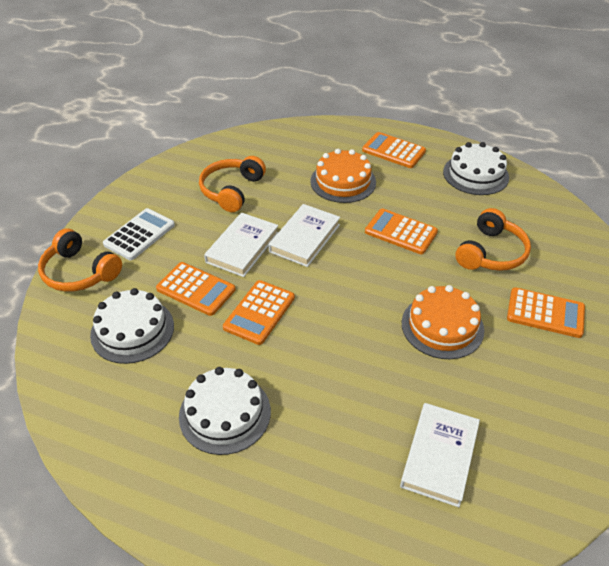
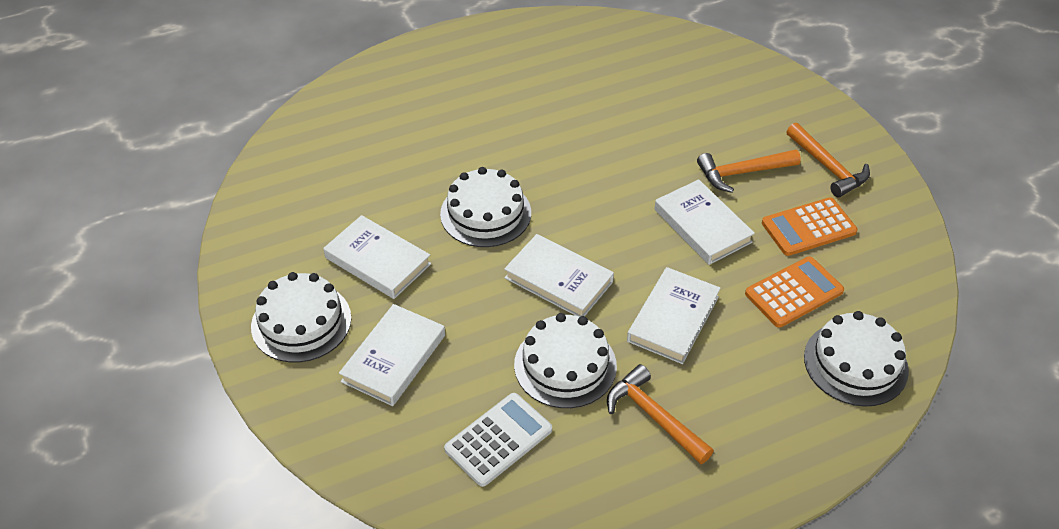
orange cake: [310,149,376,203] [402,285,484,359] = 2 -> none = 0
orange calculator: [156,262,236,316] [223,280,295,345] [362,132,426,168] [365,209,438,254] [507,287,585,338] = 5 -> [745,256,844,328] [762,197,858,256] = 2
orange hammer: none = 0 -> [607,364,714,464] [697,149,801,193] [786,123,870,198] = 3
orange headphones: [38,229,122,292] [199,156,266,212] [455,208,531,271] = 3 -> none = 0
white book: [204,213,278,277] [269,204,340,267] [400,403,480,507] = 3 -> [323,215,431,299] [339,304,445,406] [504,234,614,317] [627,267,721,364] [654,179,755,265] = 5
white cake: [90,288,174,364] [179,367,271,455] [443,142,509,195] = 3 -> [251,272,351,362] [440,167,531,247] [514,313,617,408] [804,311,909,407] = 4

